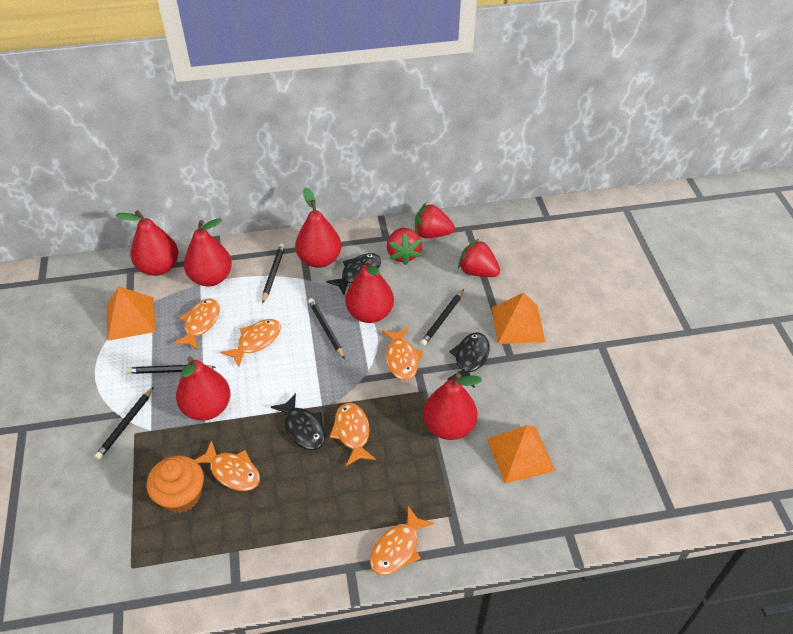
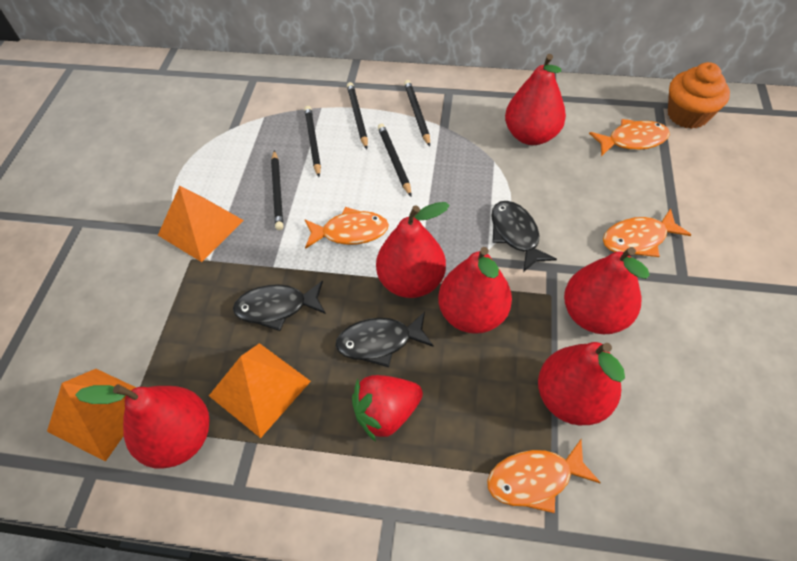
orange fish: [173,299,220,350] [195,440,260,491] [220,319,281,367] [330,403,376,466] [370,506,434,575] [382,327,423,380] = 6 -> [304,207,389,249] [487,439,601,513] [589,119,670,156] [603,208,691,257] = 4
red strawberry: [387,228,422,265] [415,203,455,238] [458,239,500,277] = 3 -> [352,375,423,442] = 1

